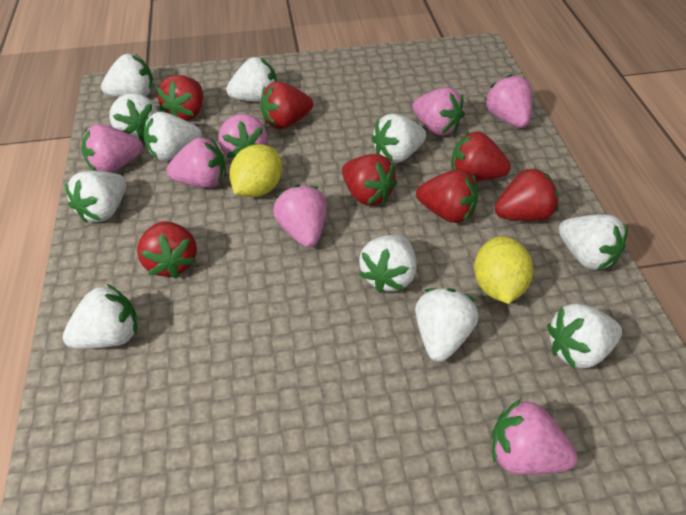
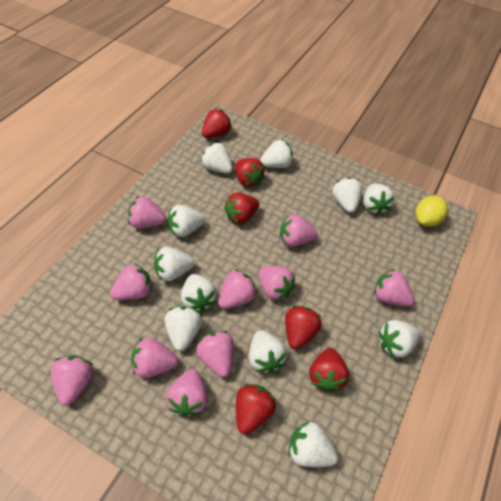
pink strawberry: [82,124,143,173] [166,138,226,188] [218,114,267,160] [273,184,327,248] [412,88,465,135] [484,74,532,128] [491,398,577,475] = 7 -> [51,355,94,406] [110,263,152,300] [128,196,166,229] [131,337,178,378] [166,369,208,417] [196,331,234,377] [218,269,257,309] [258,266,296,301] [280,214,317,247] [374,269,414,307] = 10
red strawberry: [137,221,197,278] [157,75,203,121] [260,82,313,129] [342,154,397,206] [416,169,478,223] [451,131,511,181] [495,167,559,221] = 7 -> [202,109,232,138] [224,192,260,224] [235,158,265,187] [236,384,276,434] [285,305,322,349] [309,348,349,392] = 6
yellow lemon: [229,144,282,197] [474,236,533,304] = 2 -> [415,196,448,227] = 1

